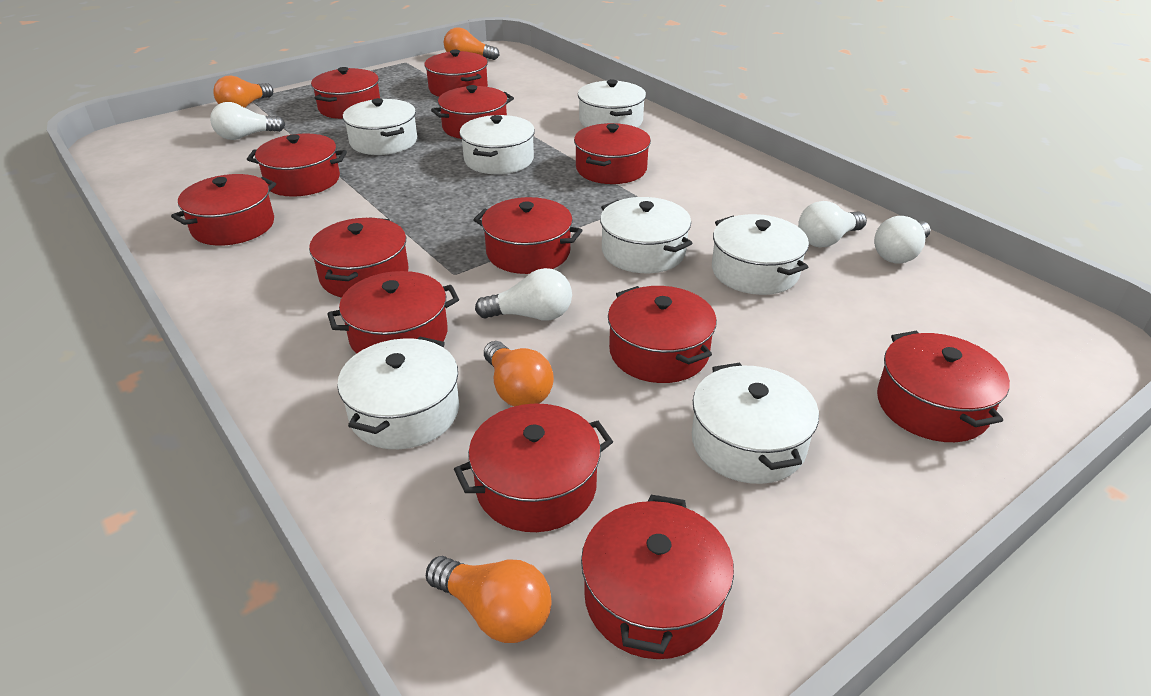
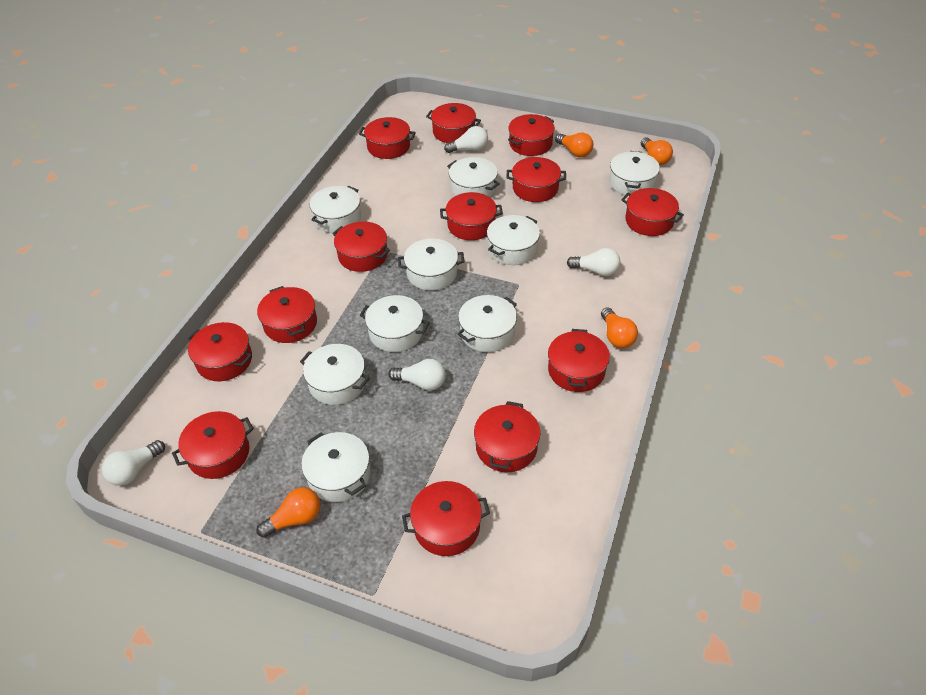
white pot: [337,336,459,449] [343,98,417,155] [459,115,535,174] [578,79,646,128] [600,197,692,273] [692,362,819,484] [712,214,809,295] = 7 -> [300,344,370,405] [301,432,371,502] [310,186,361,233] [360,295,430,352] [398,239,465,291] [447,157,500,197] [457,295,517,352] [487,215,540,265] [609,151,660,196] = 9

